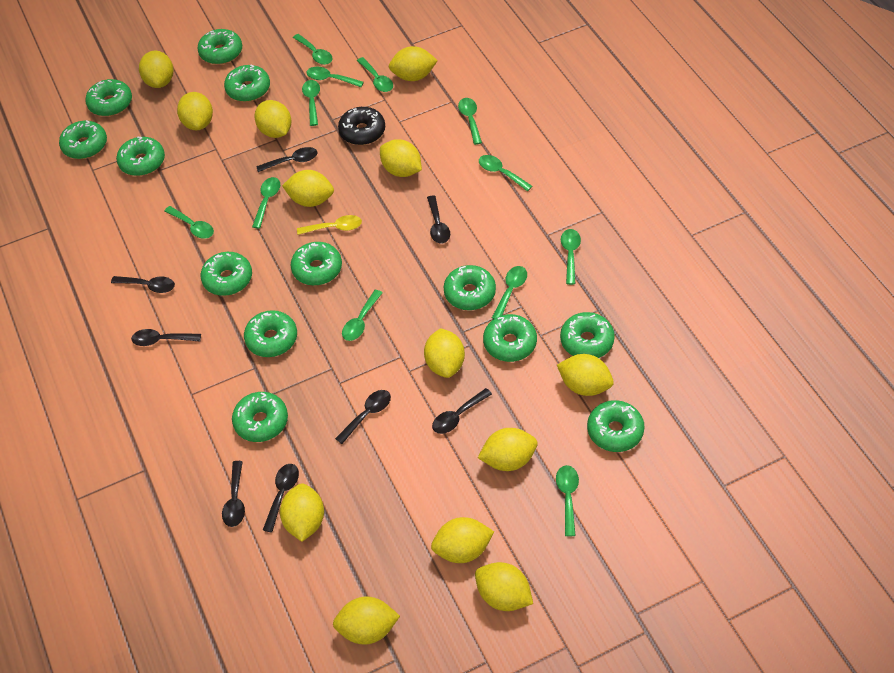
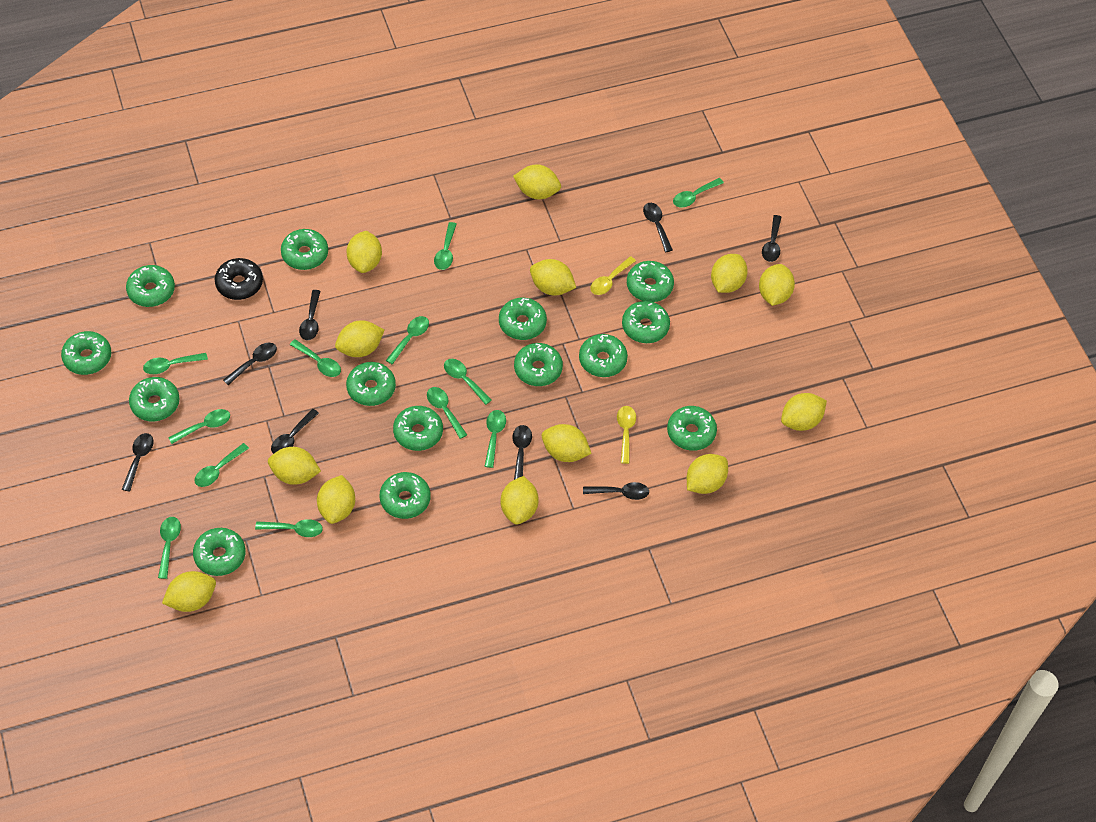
green donut: [59,120,107,159] [85,79,132,116] [116,137,165,176] [197,29,242,64] [200,252,252,296] [224,65,270,102] [232,392,288,442] [244,310,297,357] [291,242,342,286] [444,265,496,310] [483,314,537,362] [560,312,615,358] [587,400,645,452] = 13 -> [61,331,111,375] [126,265,175,307] [129,377,180,421] [193,528,246,576] [281,229,328,270] [346,362,396,406] [380,472,431,519] [393,406,443,451] [499,298,547,340] [514,343,563,386] [579,334,628,377] [622,301,670,343] [627,261,674,302] [667,406,717,451] = 14
yellow spoon: [297,215,362,235] = 1 -> [590,256,636,295] [617,406,636,464] = 2

